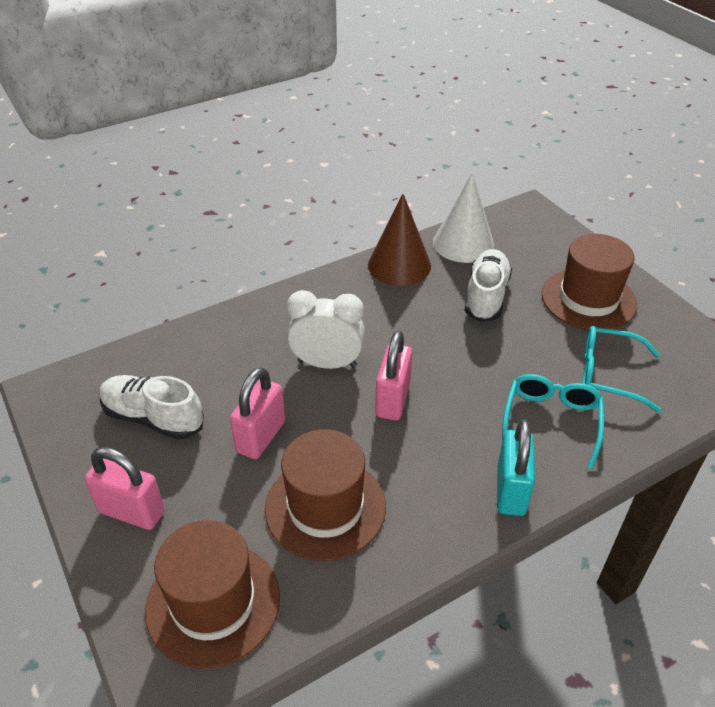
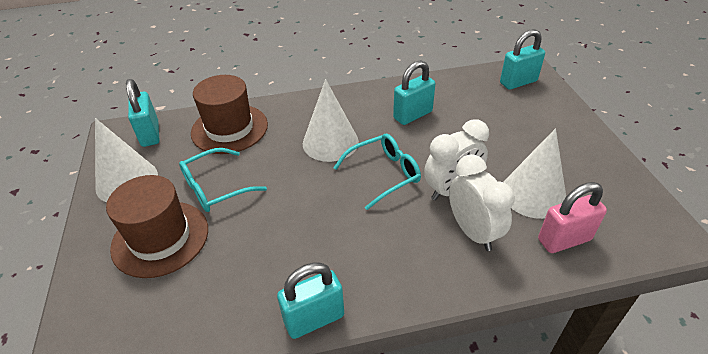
brown cone: [368,194,431,286] = 1 -> none = 0
brown hat: [145,520,280,669] [265,429,386,561] [542,234,637,330] = 3 -> [106,175,208,278] [191,75,268,154] = 2
pink padlock: [85,447,165,530] [230,367,285,459] [375,331,413,420] = 3 -> [538,182,607,253] = 1
turquoise padlock: [497,419,535,516] = 1 -> [126,79,159,147] [277,263,344,339] [393,60,435,125] [500,29,545,90] = 4
white clock: [287,290,365,369] = 1 -> [424,119,489,201] [449,154,515,251] = 2
white cone: [433,173,494,263] = 1 -> [95,118,158,202] [303,79,359,162] [504,128,566,219] = 3
white shoe: [100,375,204,440] [465,249,512,322] = 2 -> none = 0

